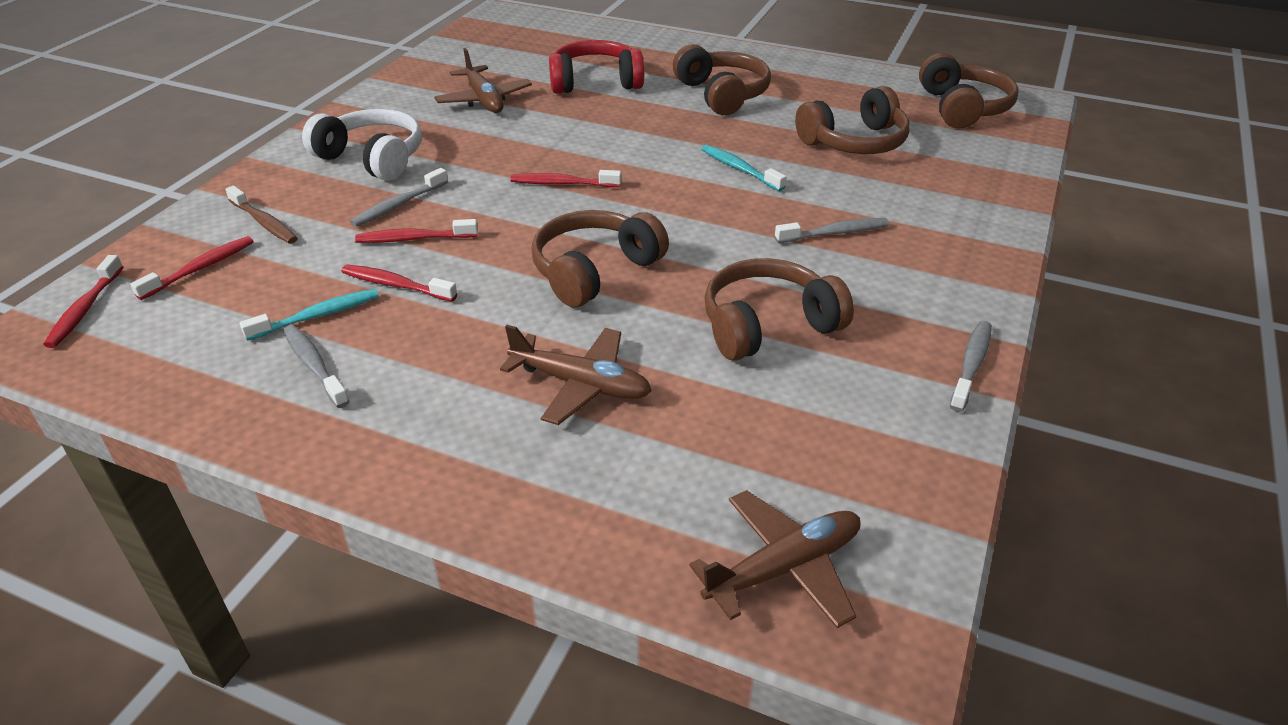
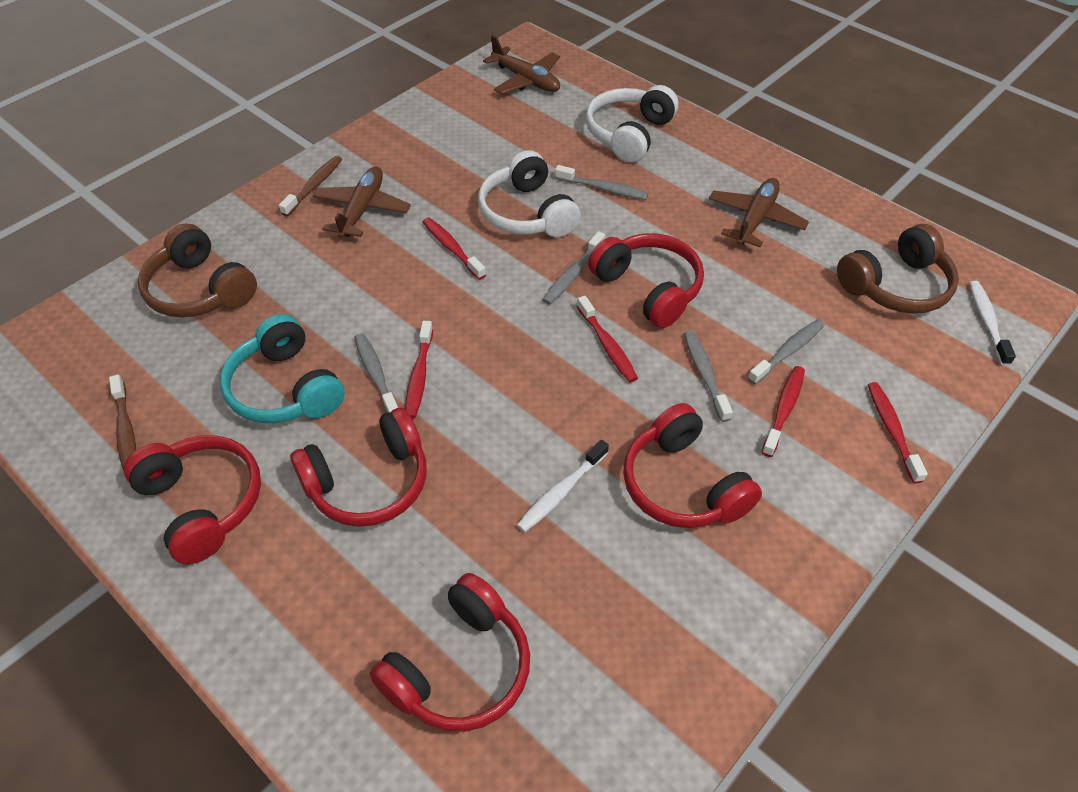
brown headphones: [532,210,669,307] [673,44,771,115] [704,258,854,361] [795,86,910,154] [919,53,1019,128] = 5 -> [138,223,257,318] [837,224,959,314] = 2
brown toothbrush: [226,186,298,244] = 1 -> [109,375,136,471] [279,156,342,217] = 2
grey toothbrush: [283,325,350,408] [350,168,448,227] [775,218,889,243] [950,321,992,412] = 4 -> [354,333,398,413] [543,231,605,305] [555,165,648,200] [684,330,733,422] [748,319,825,385] = 5
red headphones: [549,40,644,94] = 1 -> [124,435,261,564] [290,407,427,527] [370,573,530,732] [588,233,704,328] [623,403,762,528] = 5
turquoise headphones: none = 0 -> [220,314,345,423] = 1
turquoise toothbrush: [240,289,379,341] [701,145,786,191] = 2 -> none = 0
white headphones: [302,109,422,181] = 1 -> [478,150,581,237] [585,85,678,162] = 2
white toothbrush: none = 0 -> [517,440,609,532] [969,281,1016,366] = 2

